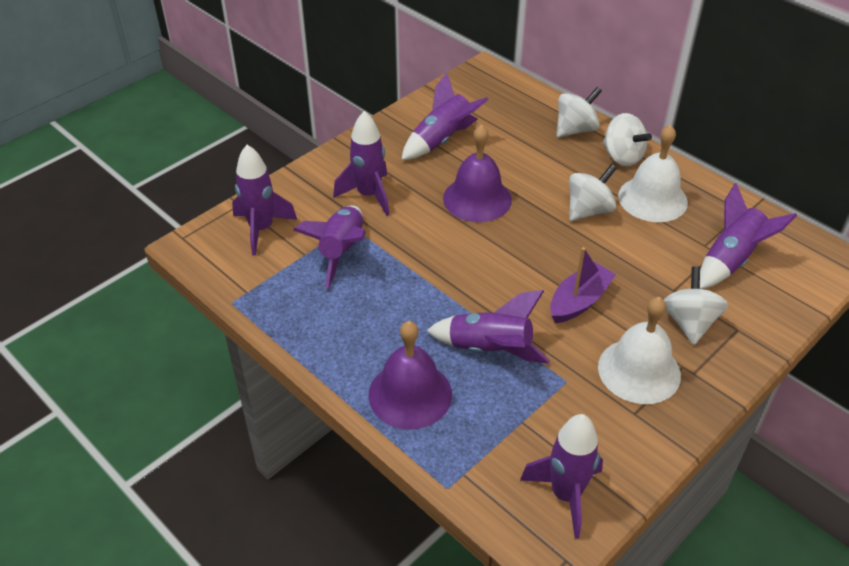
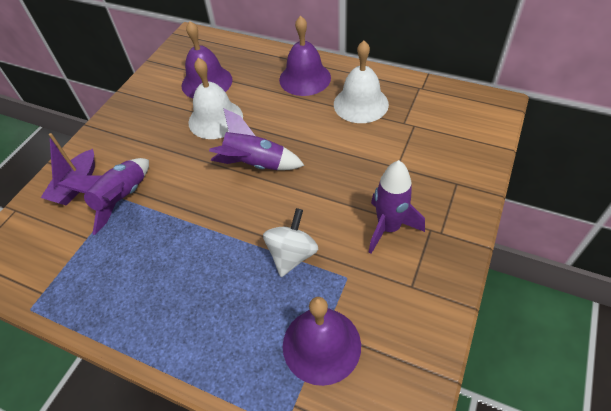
purple bell: [368,321,452,429] [443,124,512,222] = 2 -> [182,21,232,98] [279,16,331,96] [283,297,361,386] = 3
purple rocket: [232,145,297,256] [293,205,366,288] [333,111,389,216] [401,73,489,160] [427,290,550,364] [520,414,603,539] [700,183,797,289] = 7 -> [57,158,149,235] [209,109,305,170] [369,160,425,254] = 3
white spinning top: [556,87,602,138] [569,164,617,221] [603,113,652,166] [664,266,728,345] = 4 -> [263,208,318,277] = 1

